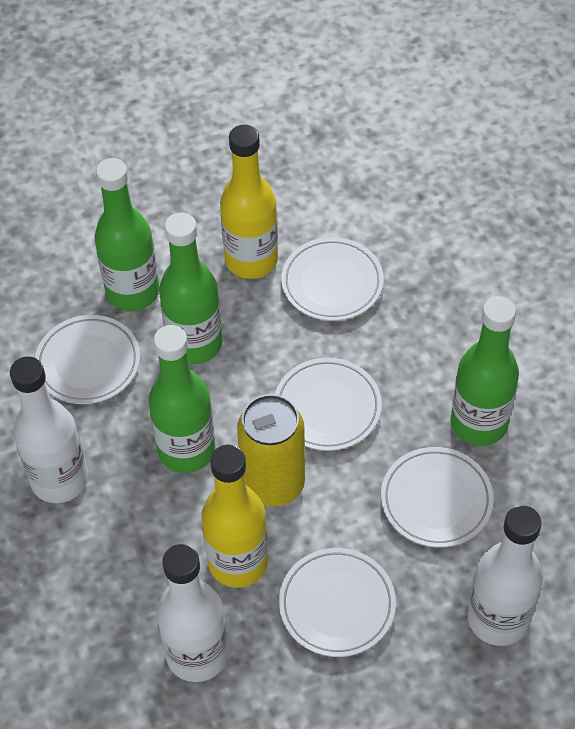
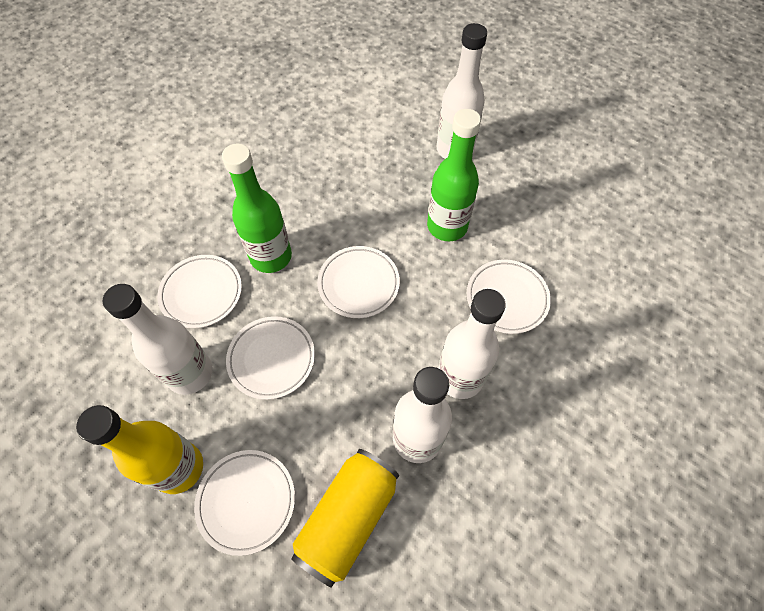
green bottle: [95,158,159,311] [149,325,215,473] [159,212,222,364] [451,296,519,446] = 4 -> [222,144,292,273] [427,109,481,241] = 2
white bottle: [10,356,88,503] [156,544,228,682] [467,505,543,646] = 3 -> [103,284,213,395] [393,367,452,463] [437,23,487,159] [438,289,506,399] = 4
yellow bottle: [201,445,268,588] [220,125,278,279] = 2 -> [76,405,203,494] = 1

